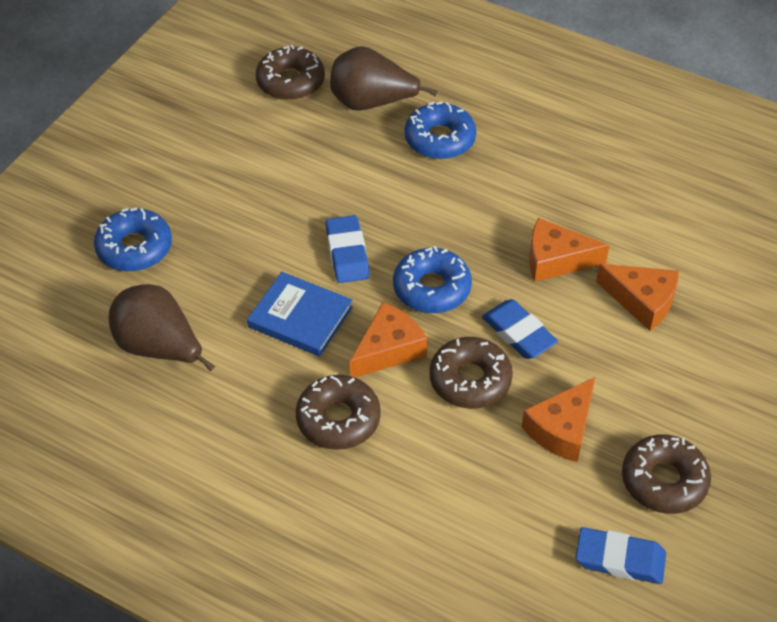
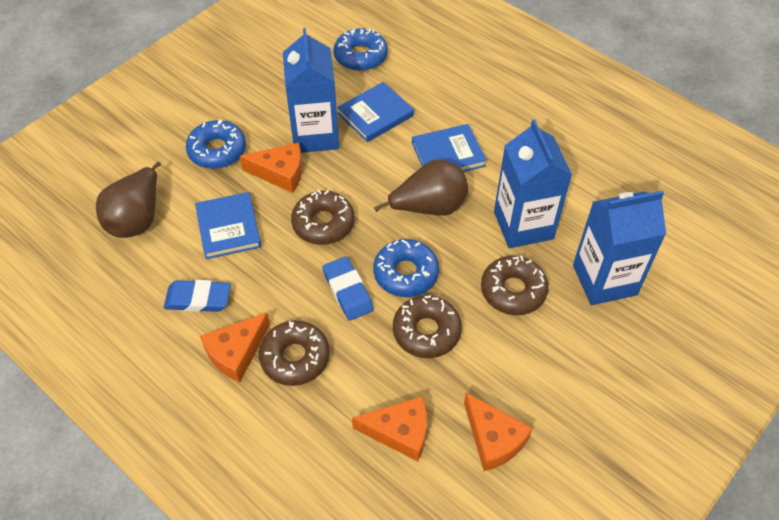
blue book: [247,272,353,356] = 1 -> [195,192,262,259] [337,82,414,142] [412,124,487,172] = 3
blue carton: none = 0 -> [283,28,339,153] [494,119,572,248] [573,191,666,305] = 3
blue eraser: [326,215,370,283] [482,299,558,359] [576,527,666,584] = 3 -> [164,280,231,312] [322,257,374,321] = 2

